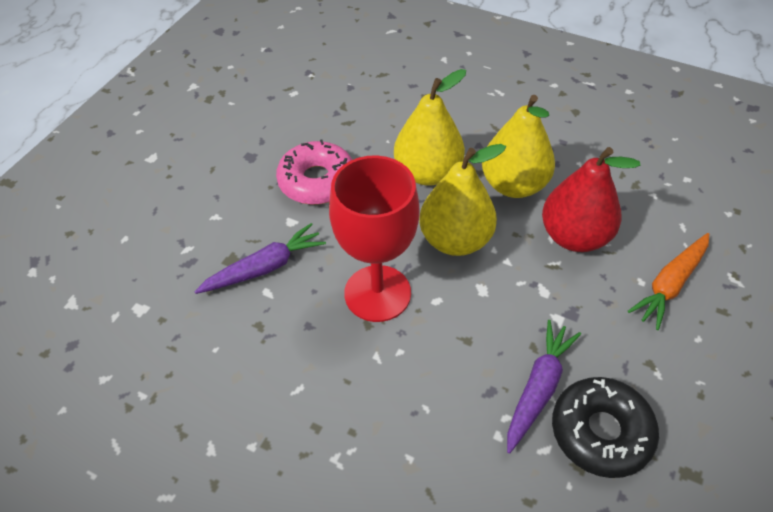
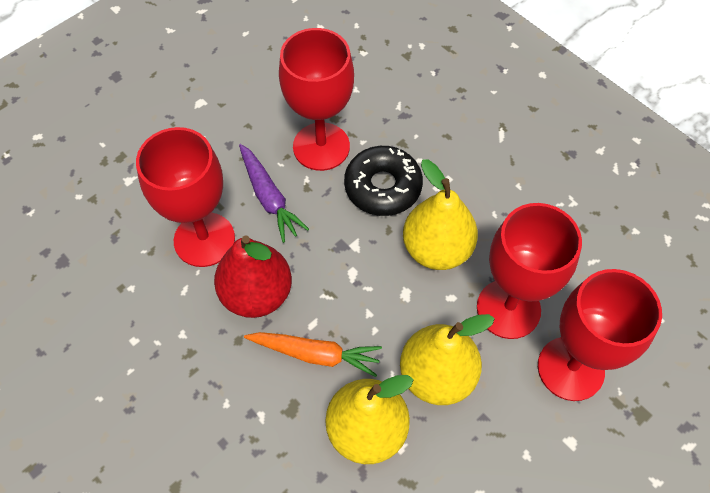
pink donut: [276,140,352,205] = 1 -> none = 0
purple carrot: [194,223,326,294] [507,320,581,453] = 2 -> [239,144,309,243] = 1
red goblet: [329,155,419,322] = 1 -> [136,127,235,267] [279,28,354,171] [477,203,582,339] [538,269,662,401] = 4

